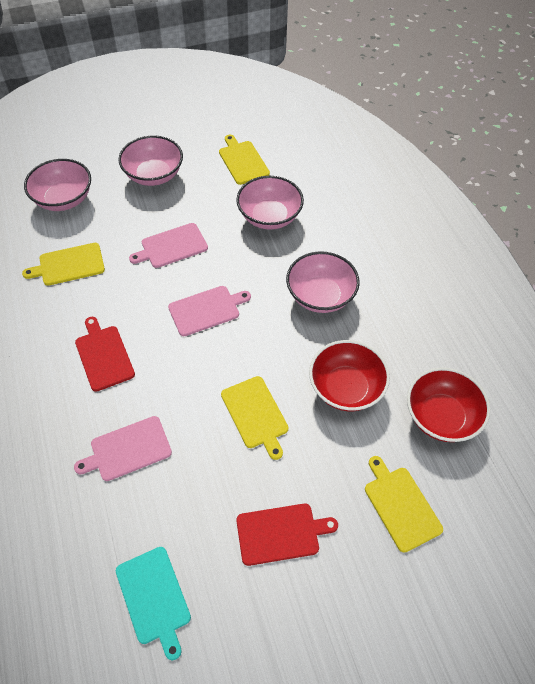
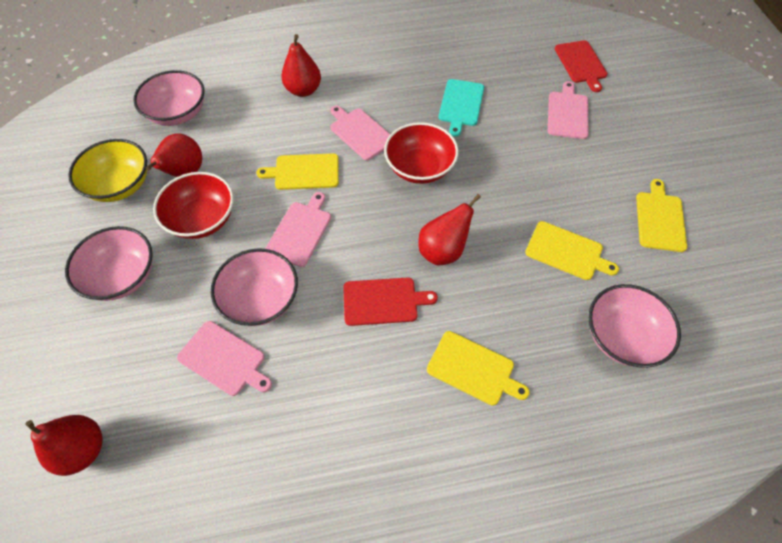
pink cutting board: [74,416,172,481] [129,223,208,268] [168,286,251,336] = 3 -> [177,321,272,396] [265,192,331,267] [330,106,390,160] [548,81,588,139] = 4
red pear: none = 0 -> [25,415,103,476] [146,133,202,177] [281,34,321,97] [418,194,481,265] = 4
yellow bowl: none = 0 -> [68,139,147,202] = 1

